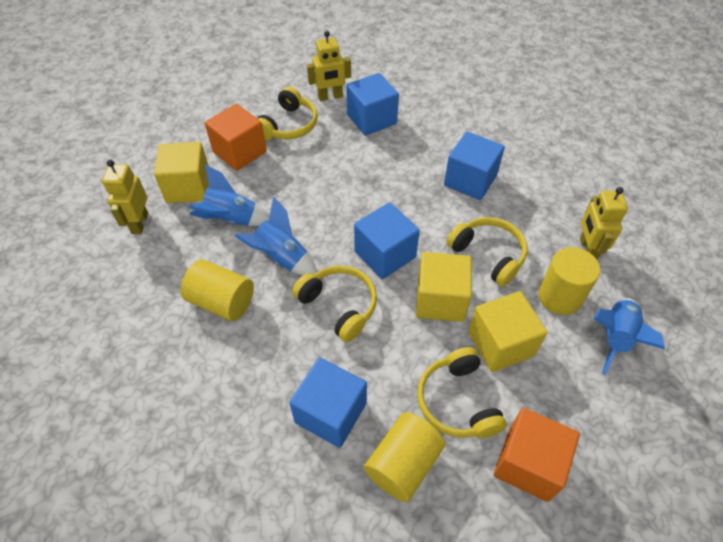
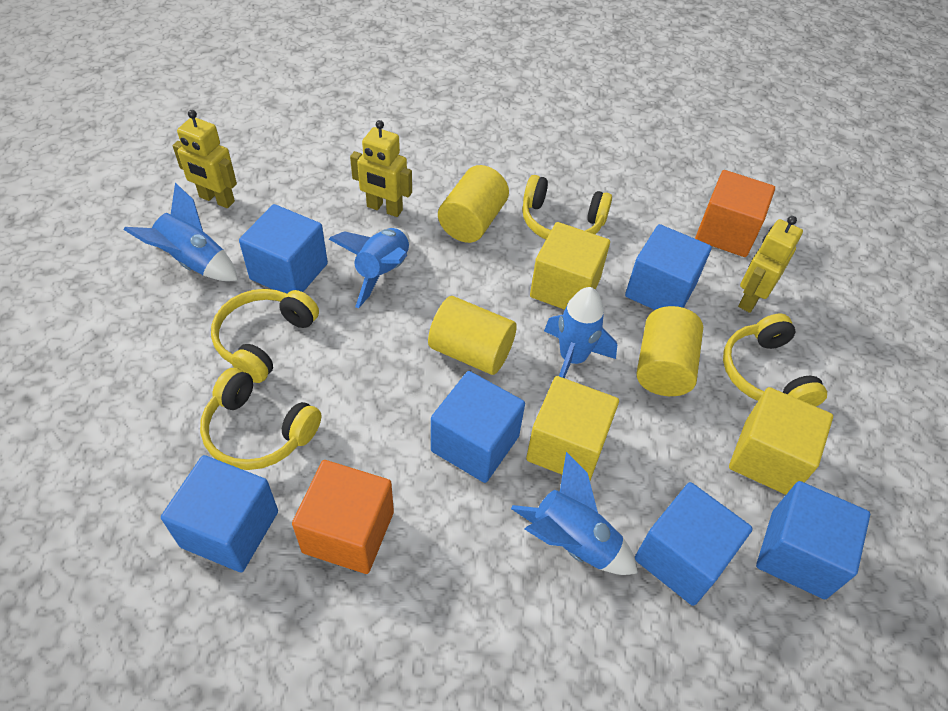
blue cube: [289,357,367,448] [346,73,399,136] [354,202,420,279] [444,132,505,200] = 4 -> [161,455,278,572] [239,204,328,293] [431,371,525,483] [625,224,712,310] [635,482,753,606] [756,481,870,599] = 6
blue rocket: [189,164,269,226] [235,196,317,276] [594,298,665,375] = 3 -> [124,183,238,281] [329,228,410,308] [511,452,638,575] [544,287,617,378] = 4

